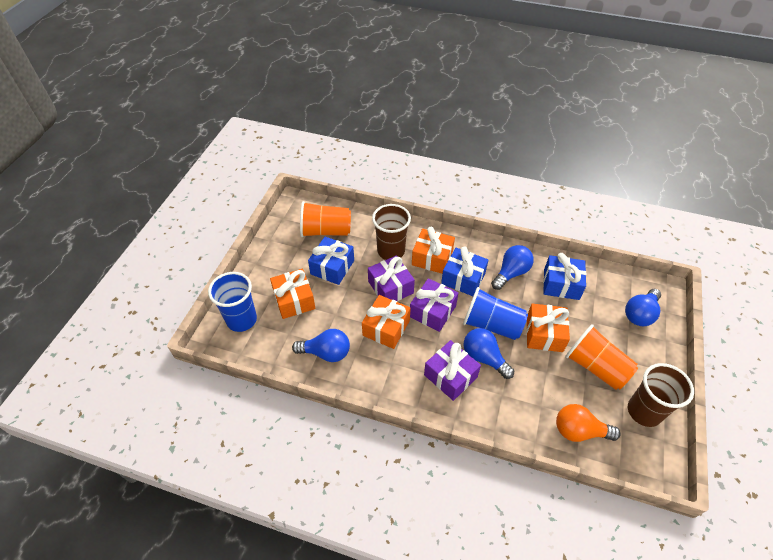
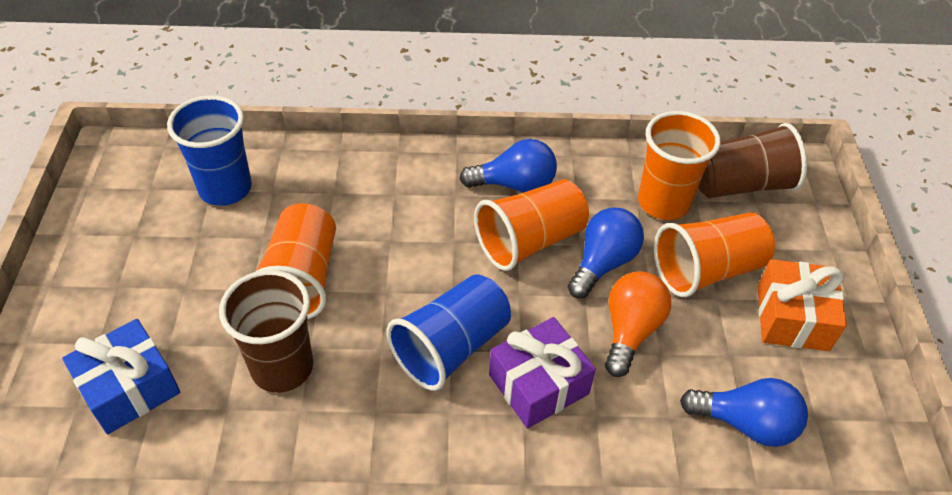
blue gift: [308,237,354,285] [441,247,488,296] [543,253,586,300] = 3 -> [62,319,180,434] = 1
blue light bulb: [292,329,350,362] [463,328,514,379] [491,245,534,290] [625,289,661,326] = 4 -> [460,139,557,193] [568,208,644,298] [680,378,808,447] = 3
orange cup: [300,201,351,237] [565,324,638,390] = 2 -> [255,203,336,319] [474,179,589,271] [638,111,721,220] [654,212,775,297] = 4
orange gift: [270,269,316,319] [362,295,411,349] [412,227,455,274] [526,304,570,352] = 4 -> [757,259,847,351] = 1
purple gift: [368,255,415,301] [410,278,458,332] [424,340,481,401] = 3 -> [489,317,596,428] = 1

